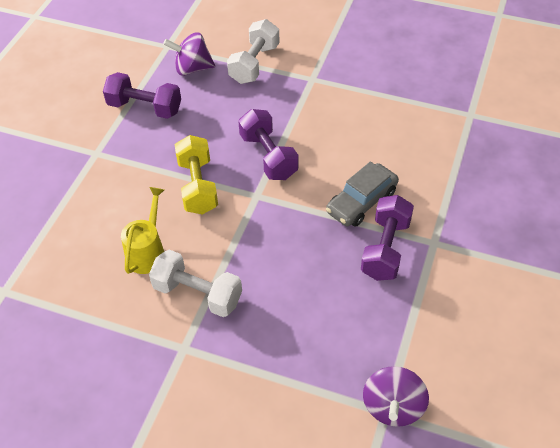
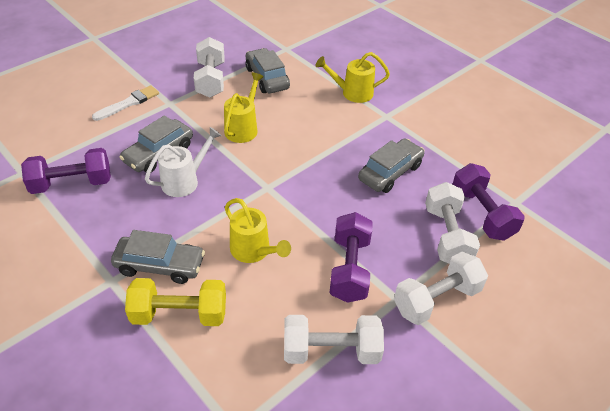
grey car: [326,162,399,227] = 1 -> [111,230,205,284] [119,115,193,172] [246,48,290,93] [358,139,425,193] = 4
purple spinning top: [163,32,215,76] [363,366,429,427] = 2 -> none = 0
white brush: none = 0 -> [92,85,159,121] = 1
white dumbbell: [149,250,242,317] [227,19,280,84] = 2 -> [194,37,225,98] [284,315,384,364] [394,252,488,325] [425,182,480,264] = 4
white watering can: none = 0 -> [145,127,222,197] = 1
yellow watering can: [121,187,164,274] = 1 -> [224,72,264,143] [225,198,291,263] [316,52,390,103] = 3

